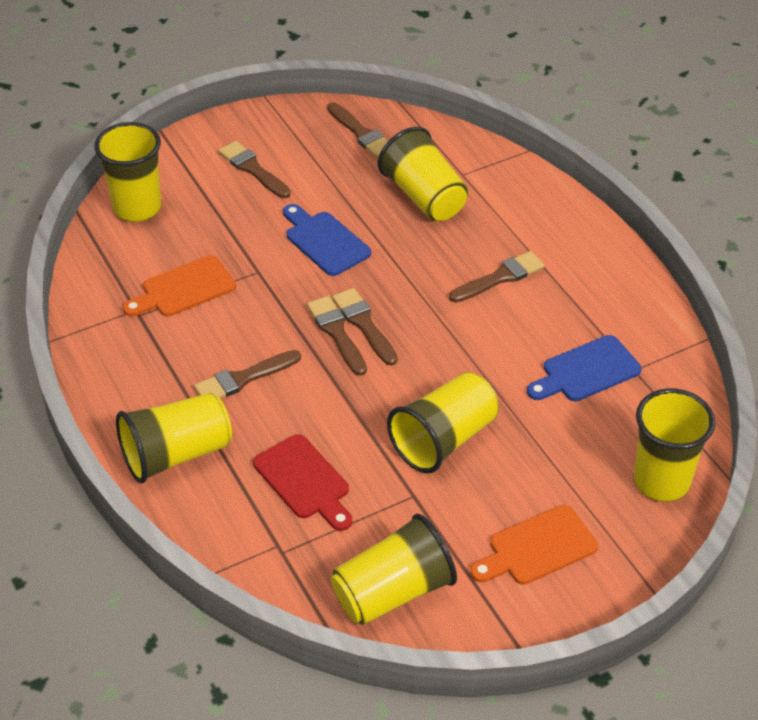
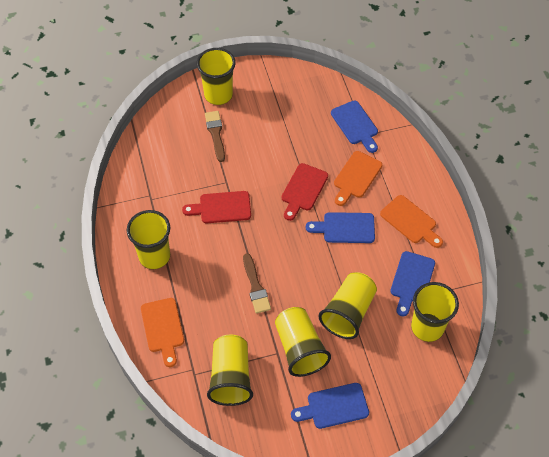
blue cutting board: [283,204,371,276] [527,335,642,401] = 2 -> [291,383,369,429] [306,212,375,243] [331,101,378,153] [390,251,435,317] = 4
brown brush: [194,350,301,398] [219,141,291,198] [307,296,367,376] [327,102,388,158] [332,288,398,366] [449,251,545,302] = 6 -> [205,111,225,162] [243,253,271,314] = 2
orange cutting board: [123,255,236,317] [470,505,598,585] = 2 -> [141,298,184,367] [334,151,382,206] [380,195,443,248] = 3
red cutting board: [253,434,352,531] = 1 -> [182,191,251,223] [282,163,328,221] = 2

